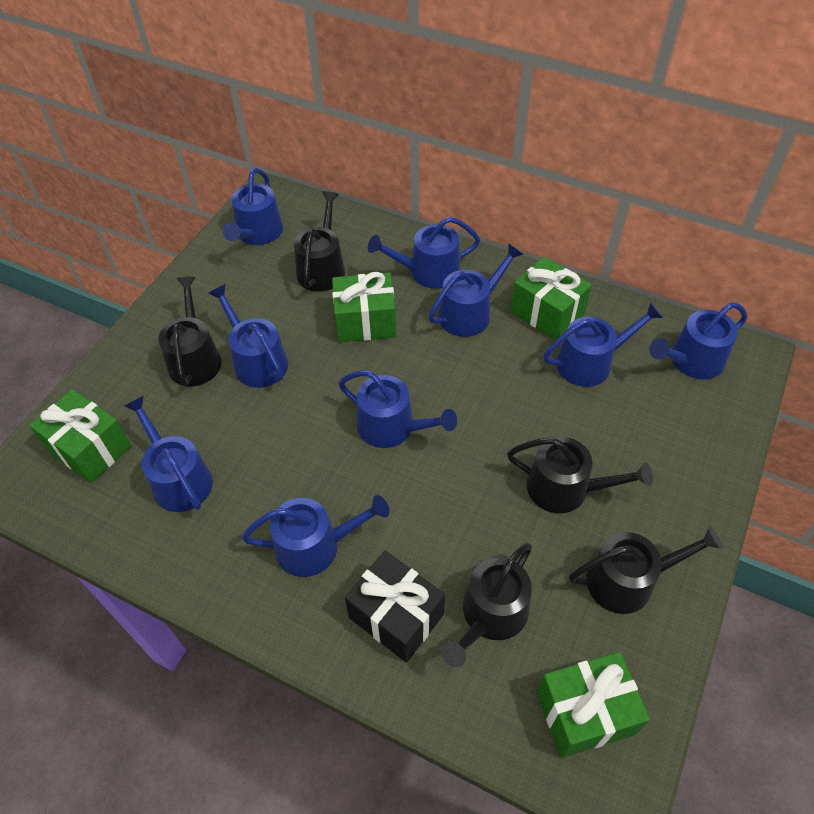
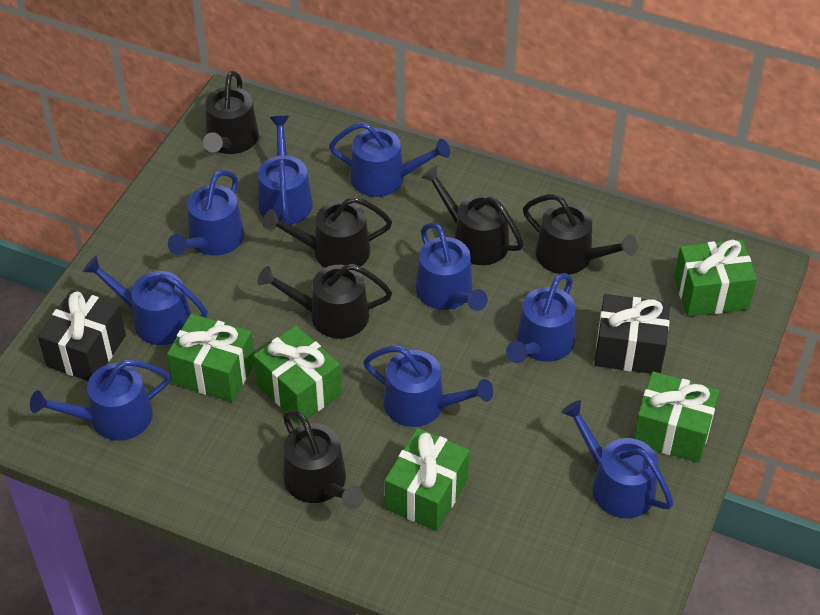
black gift: [345,551,445,662] = 1 -> [38,289,126,381] [595,294,670,374] = 2
black watering can: [159,277,222,386] [294,191,345,292] [441,543,532,667] [507,437,653,513] [569,526,723,614] = 5 -> [203,71,259,154] [258,264,392,339] [263,197,392,268] [283,410,364,510] [421,166,524,265] [523,194,638,274] = 6
green gift: [29,389,131,483] [332,272,396,342] [511,257,592,340] [537,652,650,758] = 4 -> [167,314,254,402] [253,325,342,424] [385,428,470,531] [634,371,720,463] [674,239,757,317] = 5

